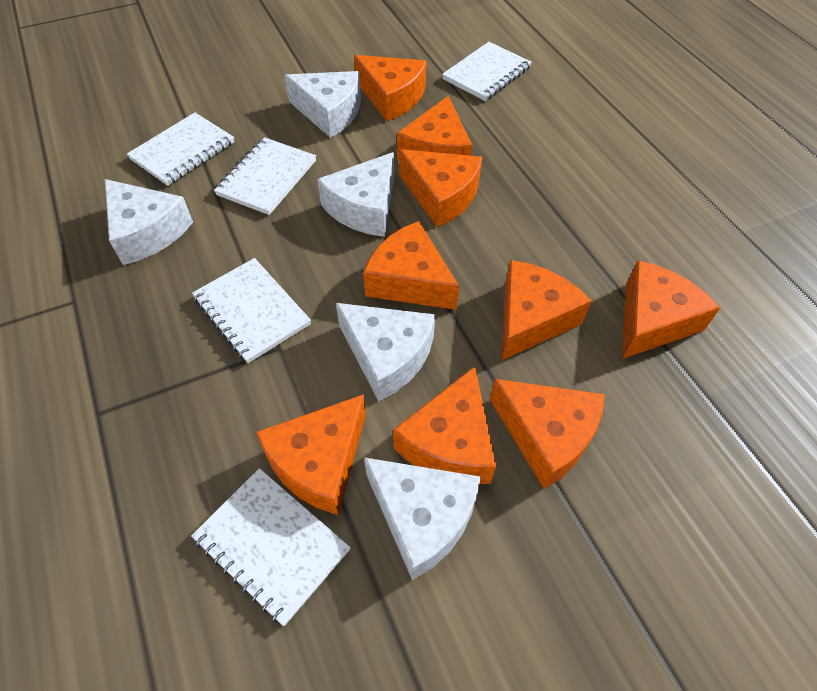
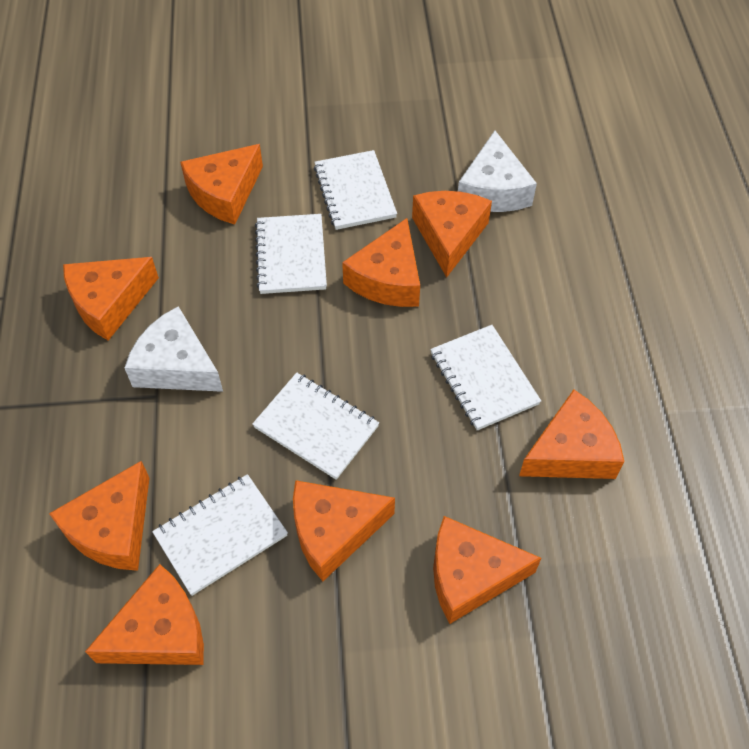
white cheese: [105,179,193,265] [284,71,361,138] [317,152,394,237] [336,303,435,402] [364,458,481,580] = 5 -> [124,306,223,392] [458,131,537,212] = 2

